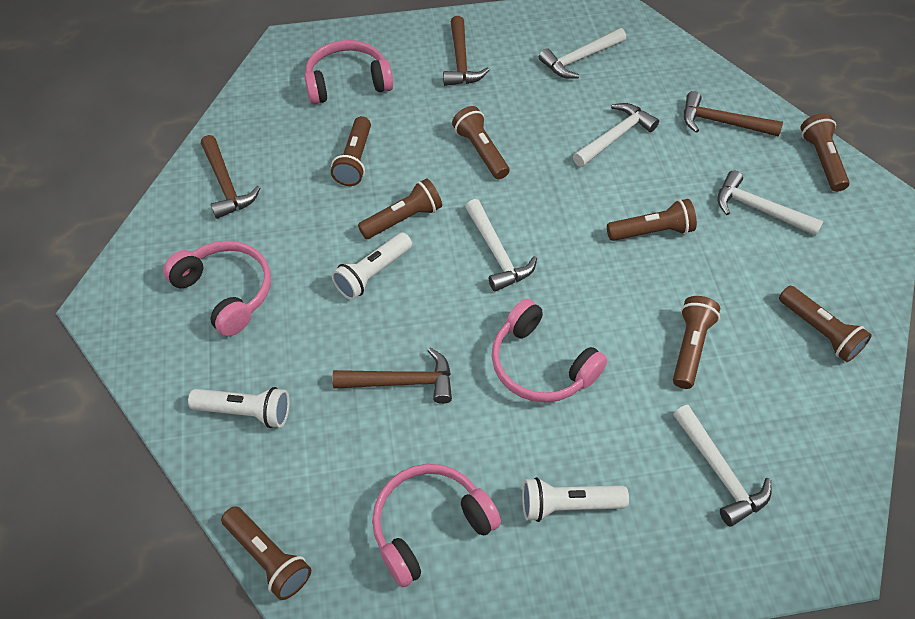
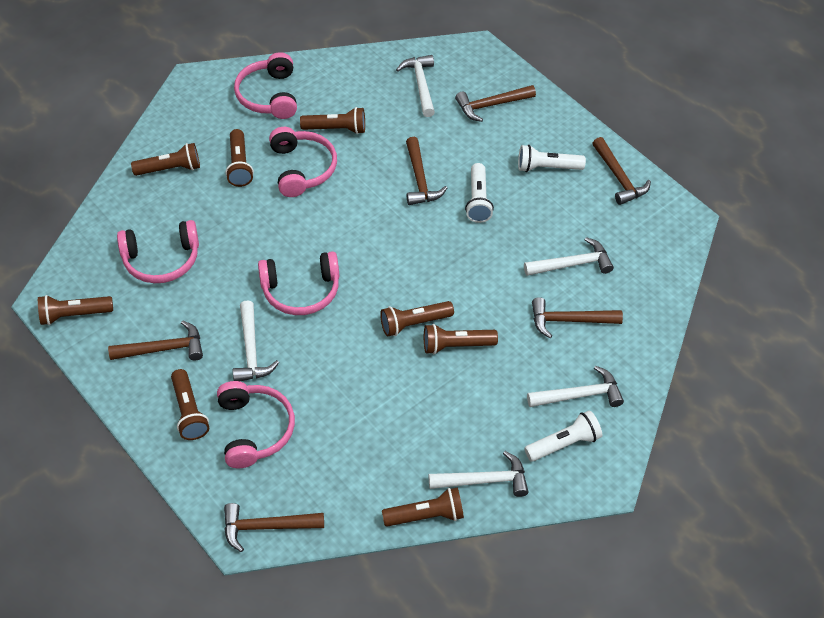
brown hammer: [201,135,260,219] [332,348,452,404] [443,16,489,86] [684,91,783,137] = 4 -> [108,320,203,360] [224,503,324,552] [406,137,447,205] [455,85,536,122] [532,297,623,338] [592,137,651,205] = 6
pink headphones: [163,241,271,337] [304,40,393,104] [372,464,501,587] [492,299,608,403] = 4 -> [117,220,199,283] [217,381,295,468] [234,52,297,119] [258,251,339,315] [269,127,337,197] = 5

